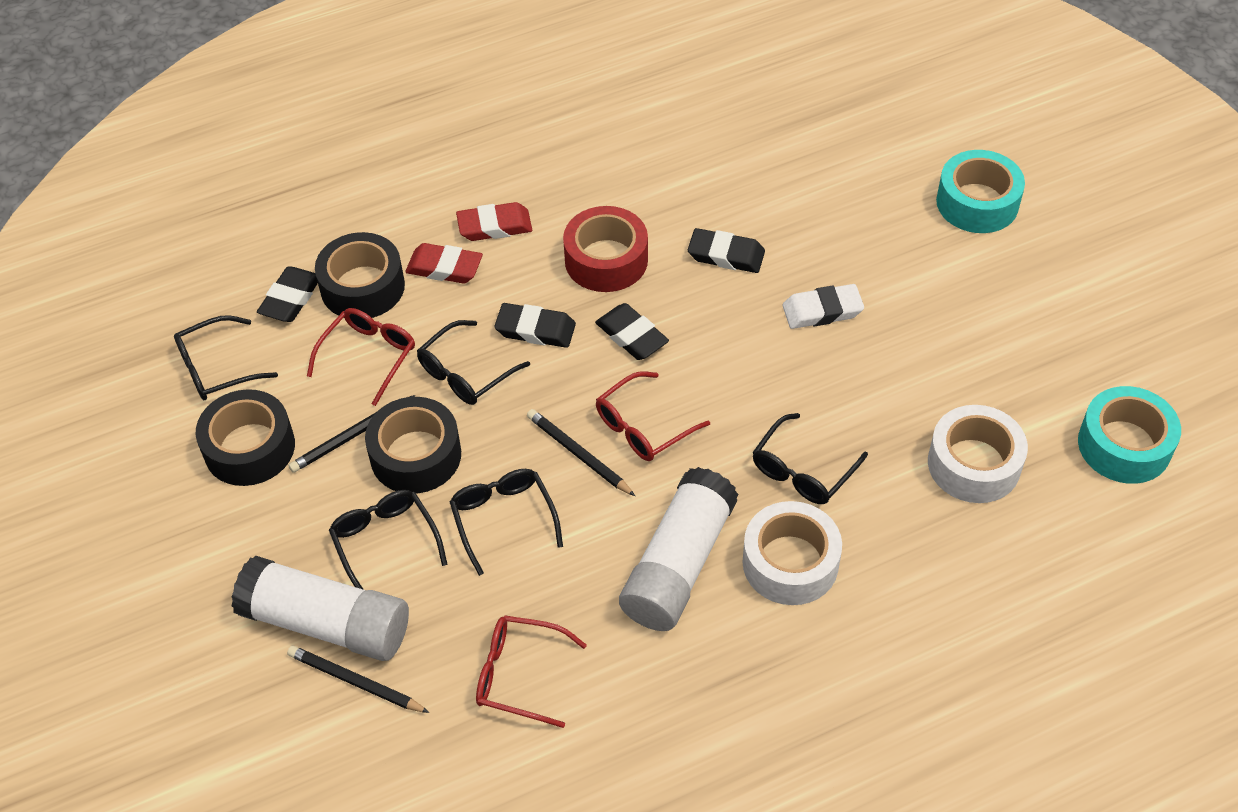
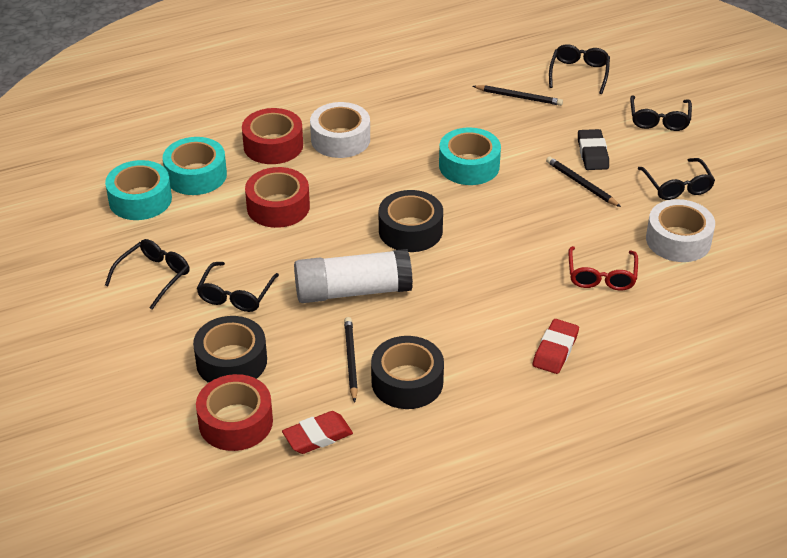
black eraser: [257,266,318,322] [494,303,576,348] [595,303,669,360] [688,228,765,273] = 4 -> [578,129,609,170] = 1
red glasses: [307,308,415,406] [476,615,587,728] [596,371,710,461] = 3 -> [569,246,638,291] = 1
red tape: [563,206,648,292] = 1 -> [196,374,273,451] [242,108,303,164] [245,167,310,228] = 3
turquoise tape: [936,150,1025,233] [1078,386,1181,484] = 2 -> [105,160,172,220] [163,137,227,195] [439,127,501,185] = 3
white eraser: [782,284,864,329] = 1 -> none = 0
white glue stick: [231,556,409,661] [619,467,739,631] = 2 -> [294,249,413,303] = 1

